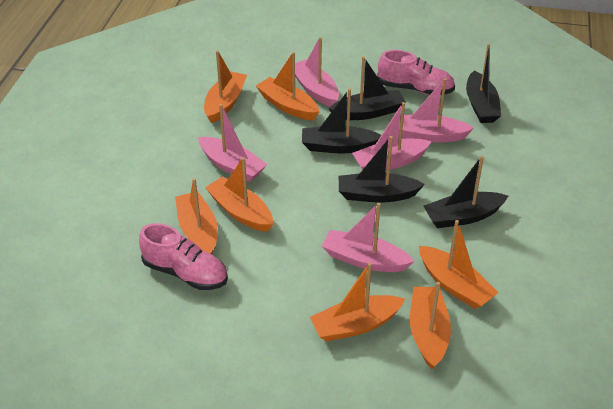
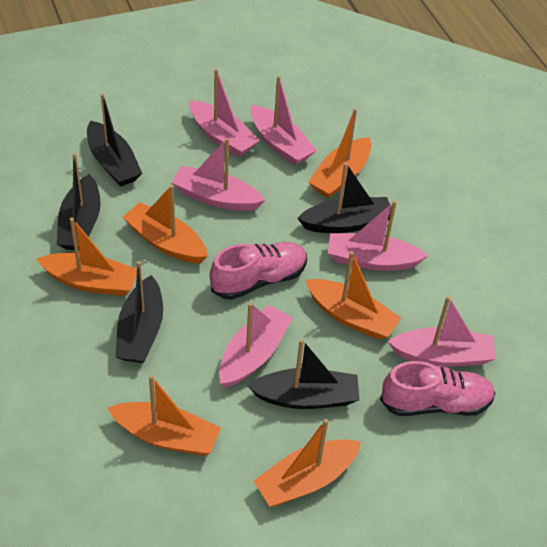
orange boat: [175,178,218,254] [204,50,247,123] [205,157,273,232] [256,52,319,120] [310,263,405,342] [410,282,451,369] [419,220,499,309] = 7 -> [37,218,137,296] [108,375,221,456] [122,185,208,263] [254,419,361,507] [305,251,402,340] [308,108,371,198] = 6
pink boat: [198,104,267,182] [295,37,339,107] [322,203,415,272] [352,102,432,170] [399,78,474,143] = 5 -> [171,138,265,211] [189,69,260,157] [219,302,293,388] [251,76,317,165] [328,200,428,271] [388,296,496,367] = 6

